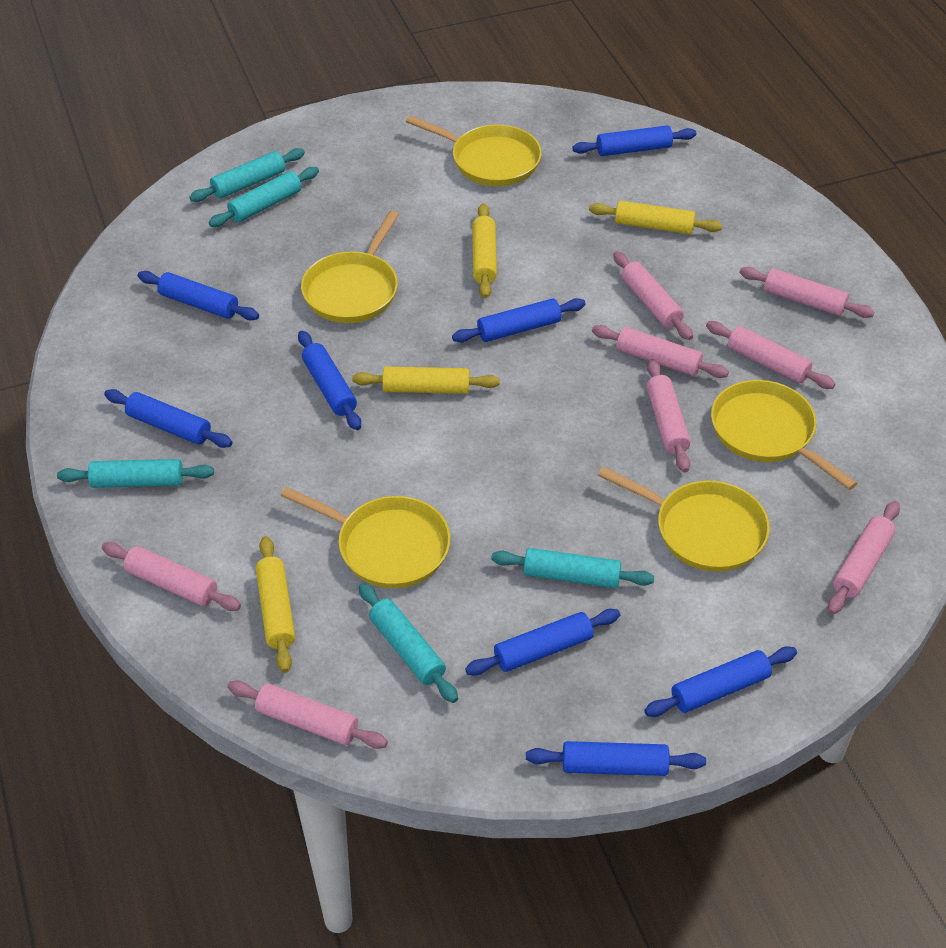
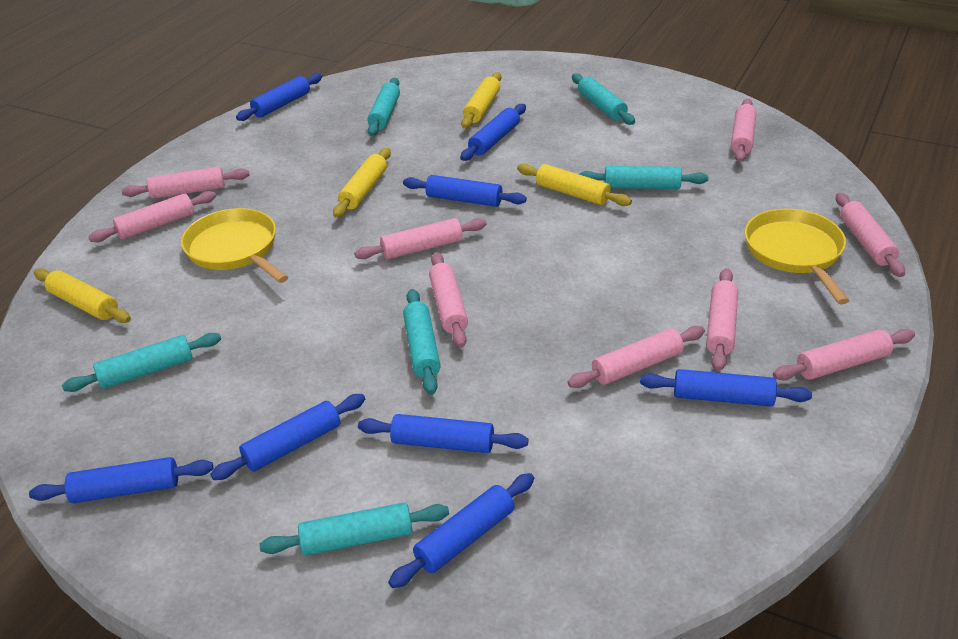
pink rolling pin: [102,542,241,611] [228,680,388,749] [592,325,729,378] [613,251,693,340] [647,359,690,472] [706,321,835,389] [740,267,874,318] [828,501,900,615] = 8 -> [89,191,216,242] [122,167,250,199] [355,218,486,259] [429,252,468,348] [568,326,705,388] [706,268,738,371] [731,99,757,162] [773,329,915,380] [836,193,905,277] = 9
turquoise rolling pin: [57,459,214,488] [189,148,305,202] [208,167,319,227] [358,583,458,703] [491,548,654,588] = 5 -> [62,333,221,392] [259,502,449,555] [367,78,400,136] [403,289,441,395] [572,73,635,125] [579,166,708,189] = 6
yellow pan: [280,487,451,588] [301,210,399,323] [406,115,542,186] [598,467,770,572] [711,380,857,490] = 5 -> [181,208,288,283] [745,209,849,304] = 2

